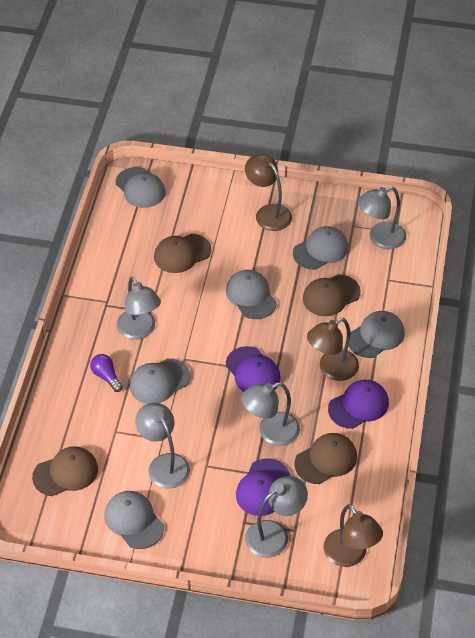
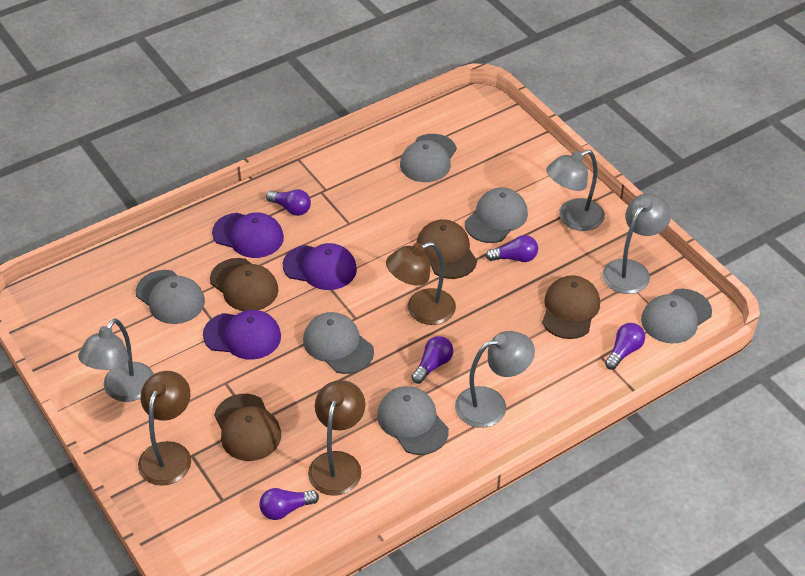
grey lamp: [117,276,161,339] [135,402,190,489] [241,382,300,446] [245,476,308,558] [358,186,406,249] = 5 -> [78,318,154,402] [455,331,535,428] [546,150,605,231] [602,193,671,294] = 4
purple light bulb: [90,354,123,392] = 1 -> [259,488,319,520] [266,189,311,216] [411,336,453,384] [486,235,538,262] [605,323,645,370] = 5

